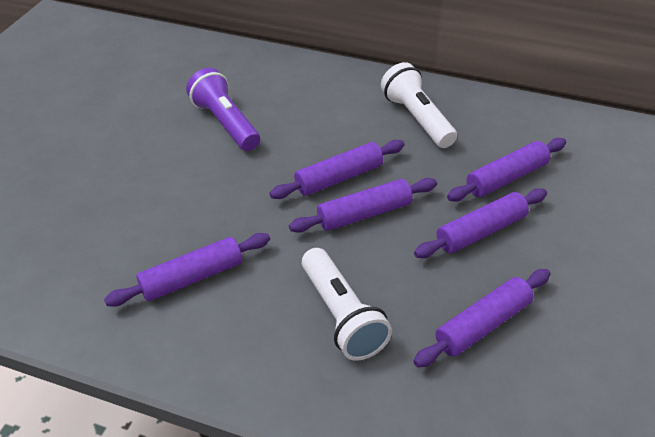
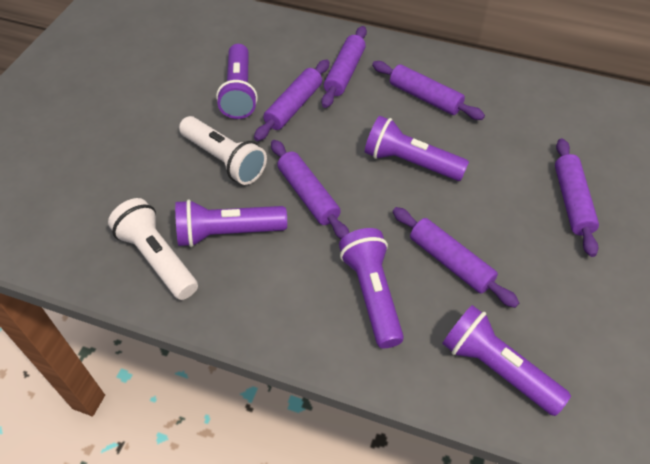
purple flashlight: [186,68,260,151] = 1 -> [175,199,287,247] [216,44,258,119] [339,228,404,348] [365,116,469,181] [442,305,571,416] = 5

